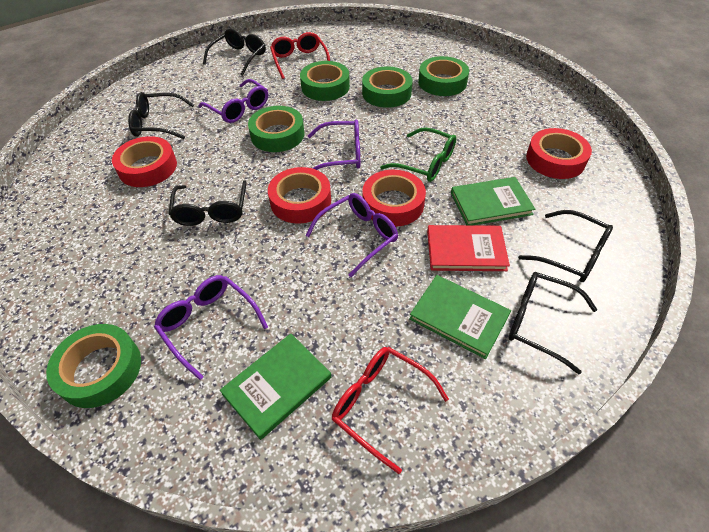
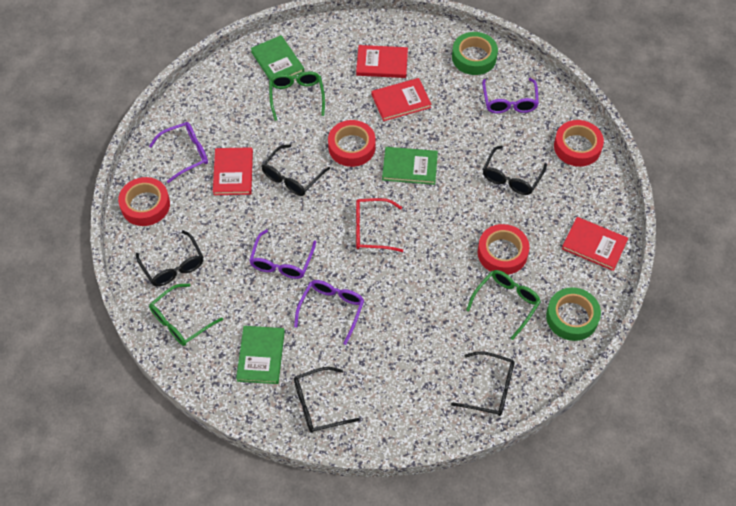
green glasses: [380,128,456,182] = 1 -> [149,284,223,346] [269,72,325,121] [466,270,541,340] = 3
green tape: [46,324,141,408] [248,106,304,152] [300,61,350,101] [362,67,413,108] [418,56,469,96] = 5 -> [452,32,498,75] [546,287,601,341] = 2
red book: [427,225,510,271] = 1 -> [213,147,253,195] [356,45,408,78] [372,78,431,121] [562,217,628,271] = 4
red glasses: [270,32,330,79] [332,347,449,474] = 2 -> [356,198,403,252] = 1

